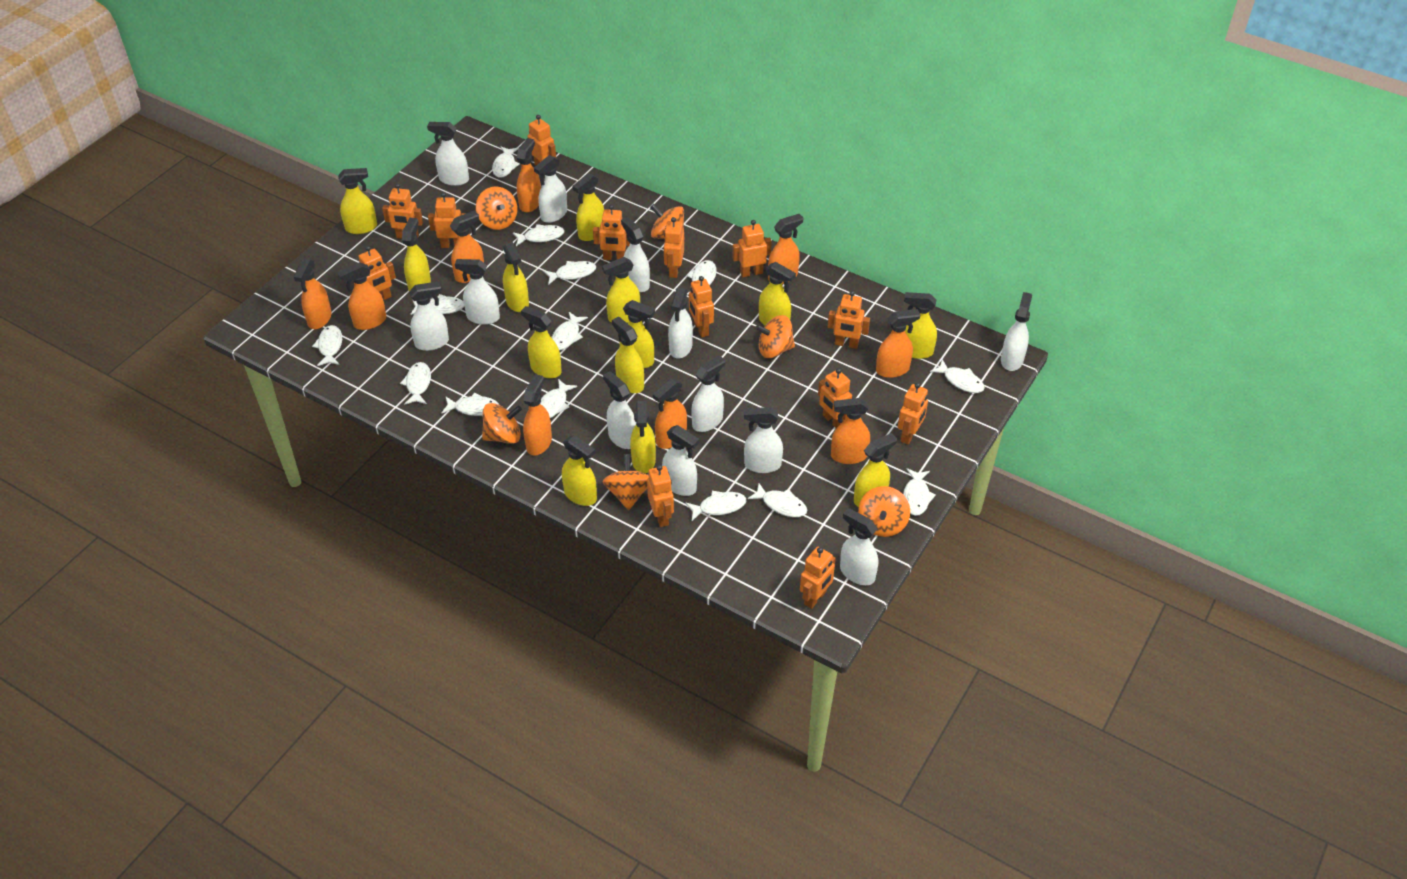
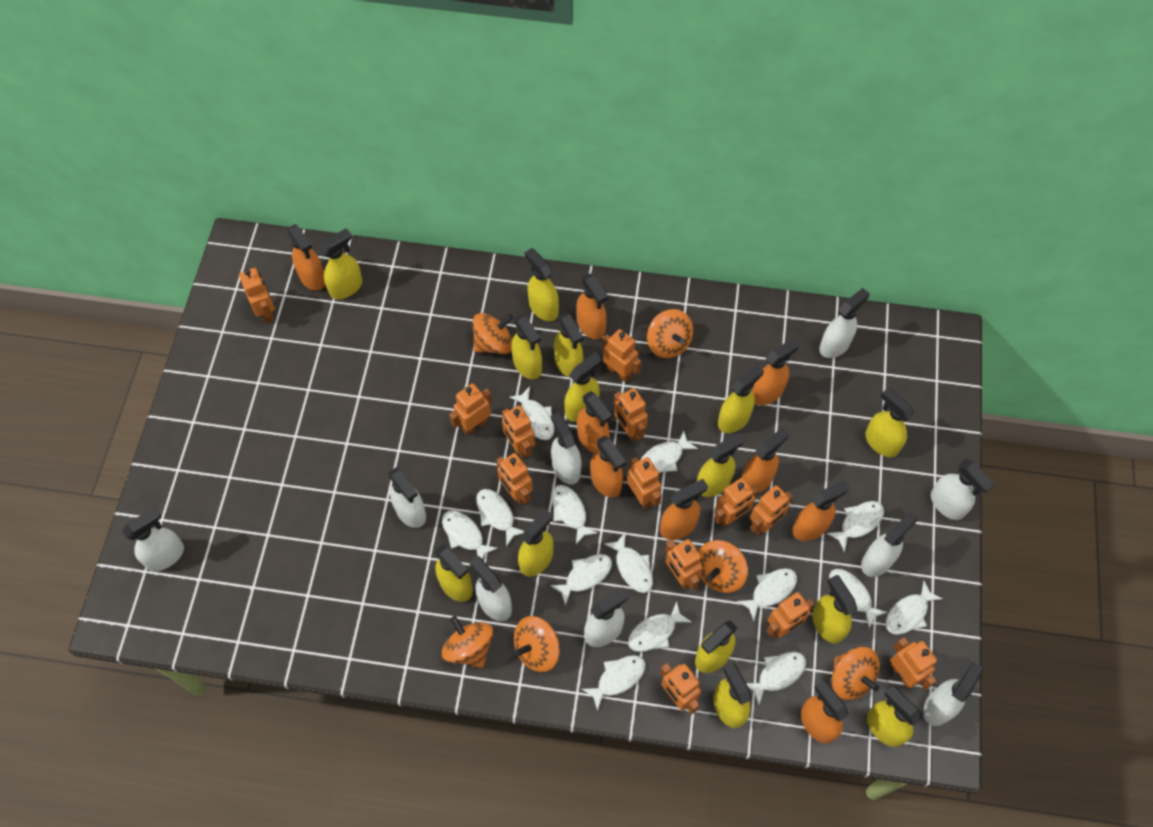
white spray bottle: [409,281,449,351] [427,122,469,186] [455,259,500,325] [534,155,567,223] [603,371,636,449] [621,217,650,292] [662,425,699,496] [668,288,693,358] [691,356,725,432] [744,407,783,473] [840,508,878,585] [1001,292,1032,371] = 12 -> [122,507,184,571] [388,467,426,528] [469,556,512,621] [551,412,582,484] [584,588,629,647] [819,288,869,358] [861,511,918,577] [923,662,983,726] [931,459,995,520] = 9
yellow spray bottle: [338,168,377,234] [402,218,431,291] [503,242,529,312] [521,306,562,378] [562,435,597,506] [573,173,604,241] [602,257,640,323] [612,317,644,393] [619,300,655,368] [630,401,656,473] [759,262,796,325] [854,433,897,507] [904,292,937,359] = 13 -> [319,228,363,299] [435,544,473,602] [511,314,542,379] [518,509,554,577] [525,248,559,321] [554,313,583,378] [564,352,602,422] [695,621,737,673] [697,433,744,497] [713,662,752,728] [718,365,764,433] [812,575,857,643] [865,388,914,457] [867,686,922,747] = 14

